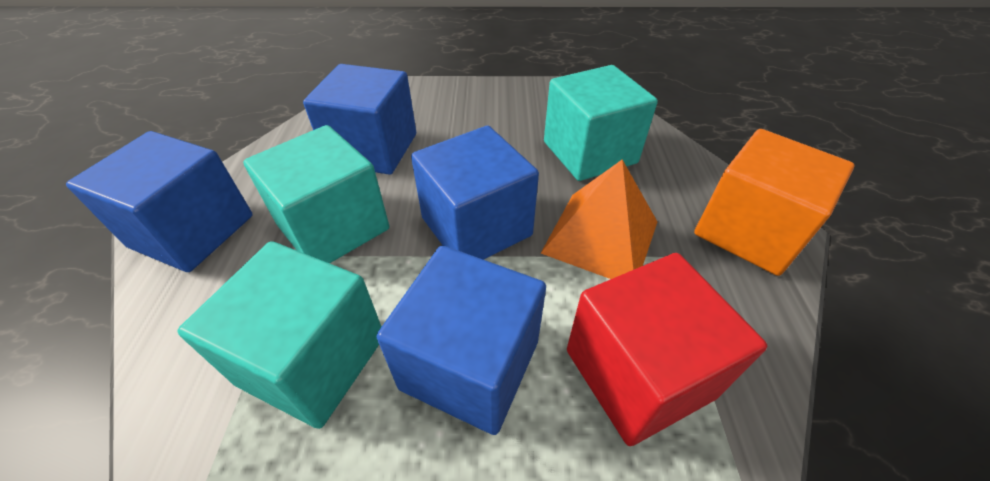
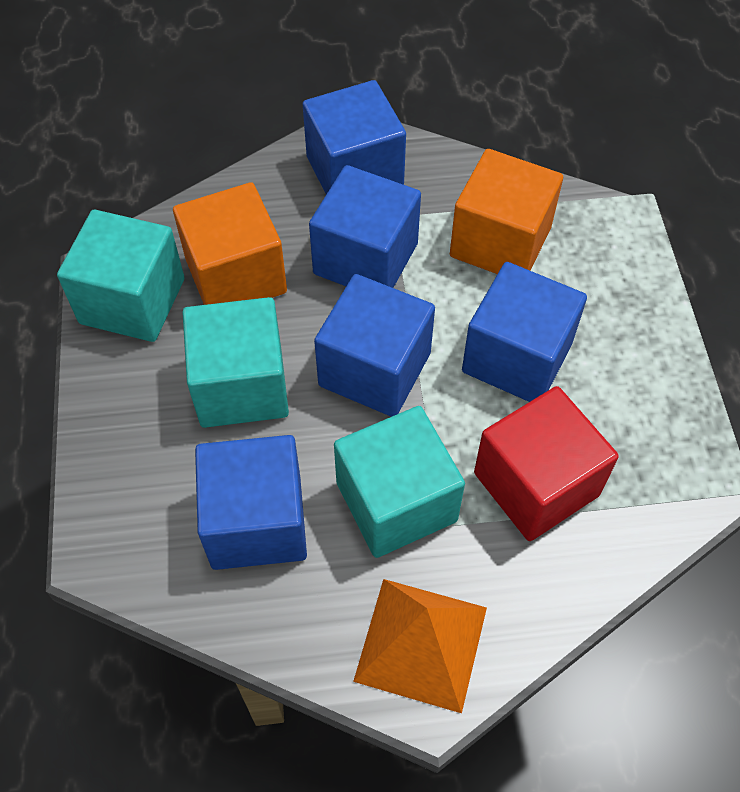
blue cube: [66,131,253,272] [303,64,416,175] [377,245,546,435] [411,126,539,260] = 4 -> [195,435,307,570] [303,80,406,194] [309,165,421,288] [314,274,435,417] [462,262,587,402] = 5
orange cube: [694,129,854,276] = 1 -> [173,182,287,305] [450,149,563,274] = 2

